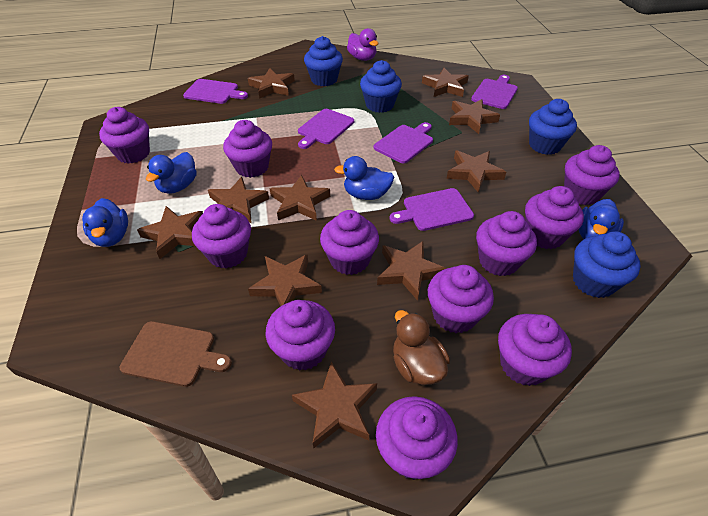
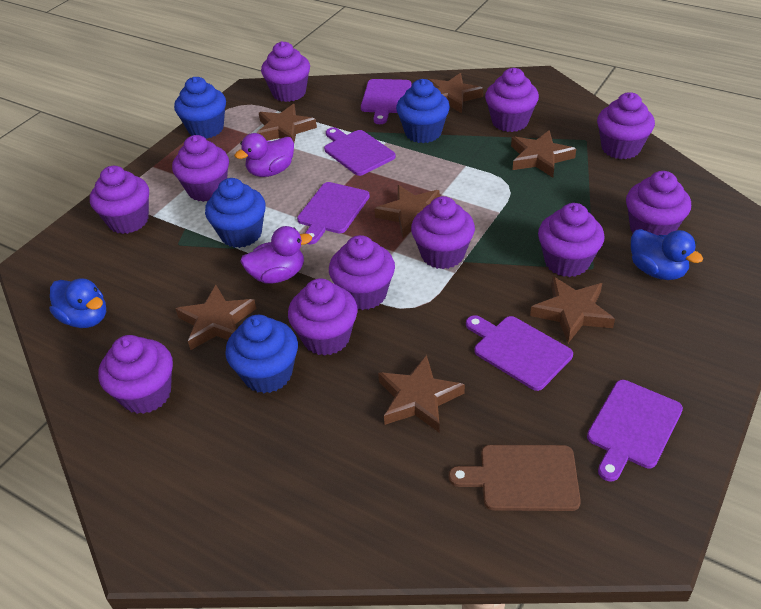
blue duck: [82,198,128,247] [146,152,197,194] [334,156,394,200] [579,199,624,239] = 4 -> [50,278,106,328] [631,229,703,280] = 2
brown duck: [393,310,450,385] = 1 -> none = 0
brown star: [137,206,203,259] [208,177,269,223] [248,68,295,99] [248,254,322,306] [270,175,330,221] [292,362,377,449] [377,241,447,301] [422,68,469,97] [447,150,506,193] [449,99,500,134] = 10 -> [175,285,256,350] [257,104,317,142] [374,185,440,238] [378,355,465,433] [427,73,483,113] [511,130,576,178] [530,276,615,343] = 7
purple duck: [347,28,378,61] = 1 -> [234,133,294,177] [240,226,312,284] = 2

